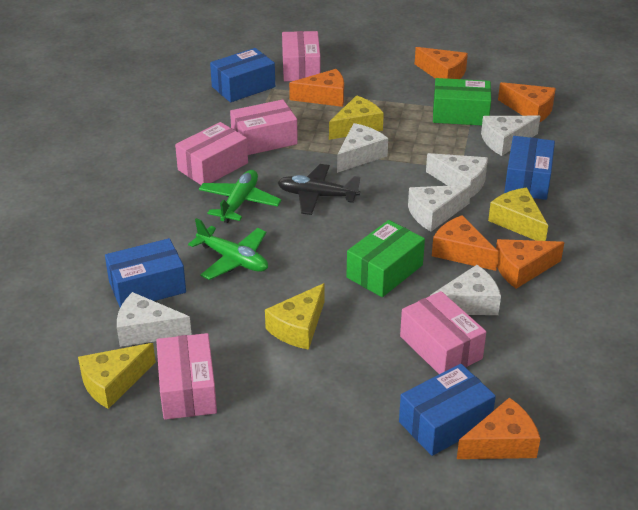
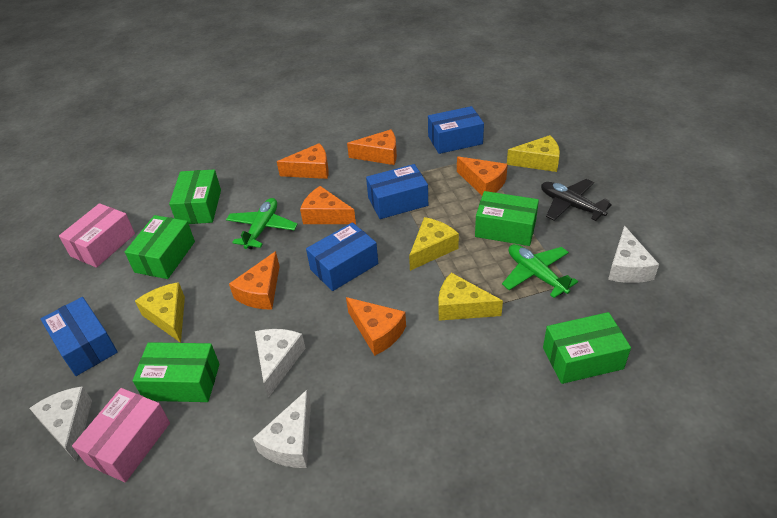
green box: [346,220,425,297] [433,78,491,125] = 2 -> [125,215,195,279] [133,342,220,402] [169,170,221,224] [475,191,539,246] [543,312,631,384] = 5
pink box: [156,333,217,420] [175,122,248,185] [230,100,298,155] [282,31,320,81] [400,291,486,374] = 5 -> [59,203,135,268] [72,388,170,482] = 2
white cheese: [117,292,192,347] [337,123,388,173] [408,185,471,231] [426,153,488,198] [430,265,501,315] [481,116,540,156] = 6 -> [29,386,92,461] [253,390,311,468] [255,329,306,398] [608,226,659,283] = 4

